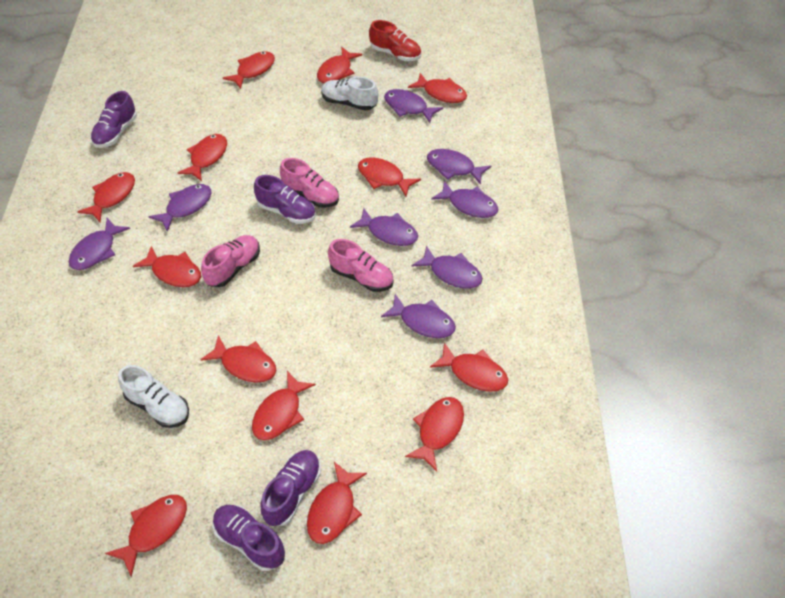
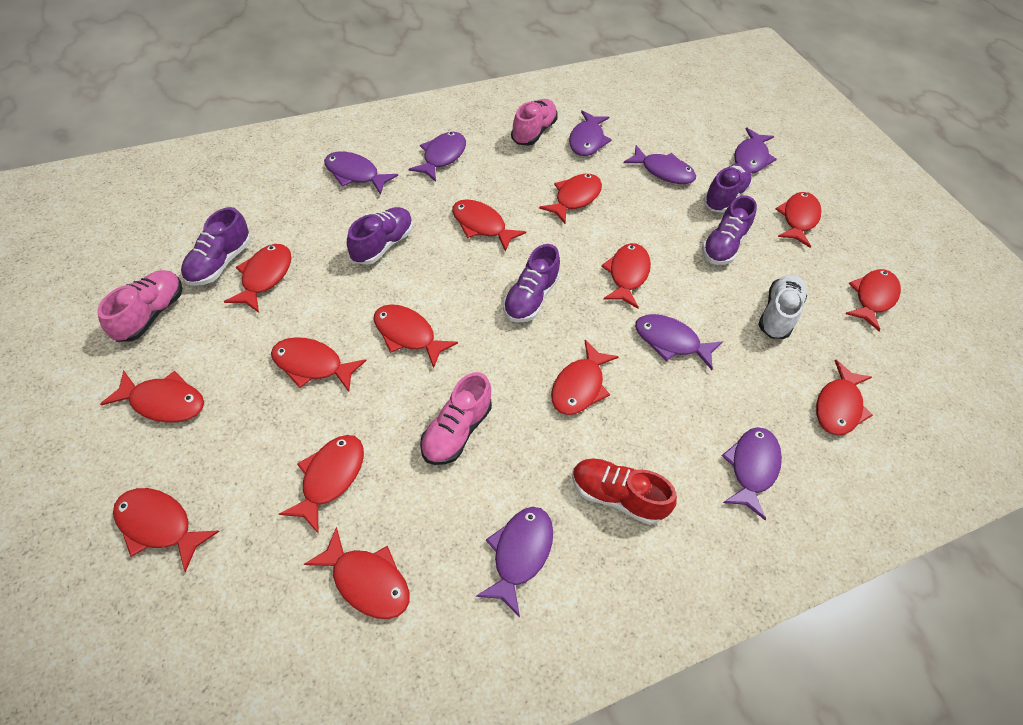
purple shoe: [91,91,137,148] [212,505,285,571] [254,175,316,224] [261,450,321,526] = 4 -> [181,207,251,286] [347,207,413,265] [503,244,560,323] [702,195,757,265] [703,163,752,213] = 5
red fish: [77,172,135,222] [105,495,187,577] [133,246,201,287] [177,134,227,181] [200,335,276,383] [223,52,275,89] [252,371,316,440] [307,462,367,544] [317,47,362,83] [358,158,421,196] [405,397,464,471] [408,73,467,103] [430,342,508,392] = 13 -> [100,370,204,423] [113,488,220,572] [224,244,291,313] [271,337,367,392] [279,435,364,533] [304,527,410,619] [374,304,458,369] [452,199,526,252] [539,174,602,224] [551,340,619,415] [601,243,651,309] [776,192,821,248] [816,360,873,435] [845,269,901,331] = 14
white shoe: [118,365,189,428] [321,77,378,111] = 2 -> [758,275,807,339] = 1

